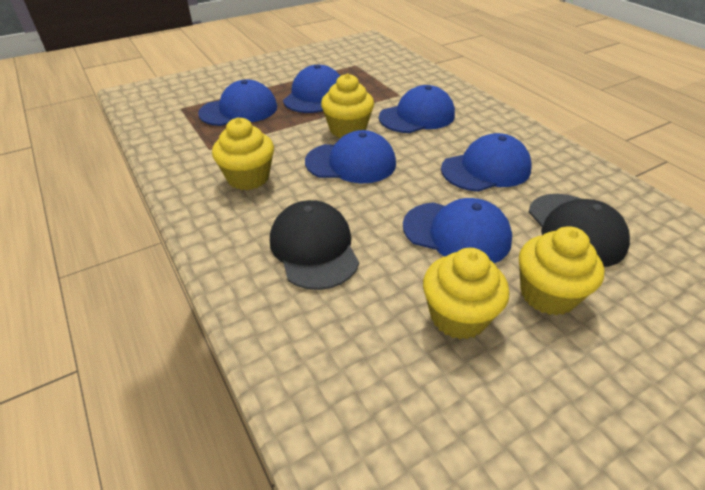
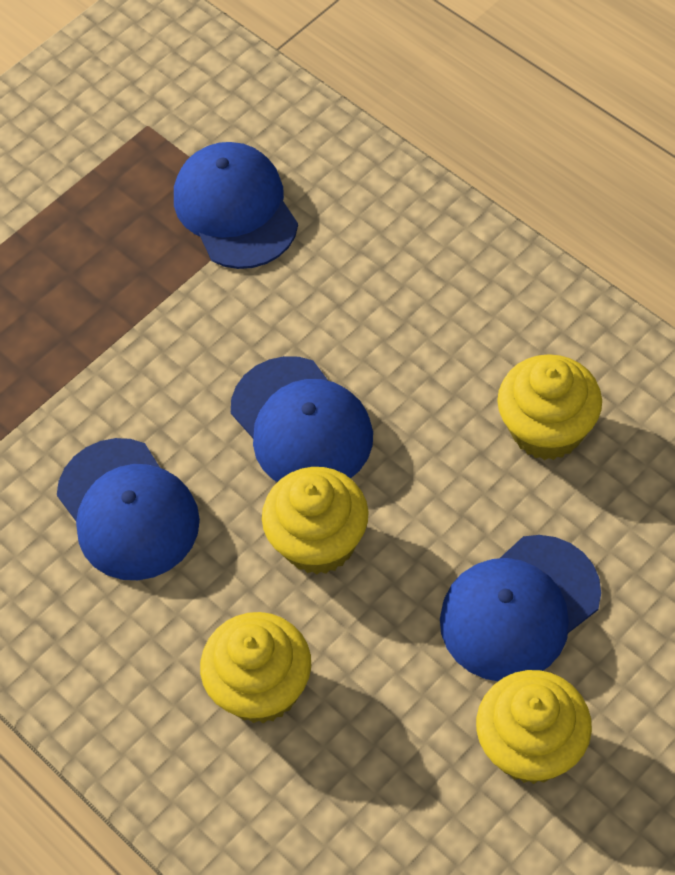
black cap: [270,200,359,290] [529,194,630,267] = 2 -> none = 0
blue cap: [198,79,277,126] [283,65,340,113] [305,130,396,183] [379,85,455,133] [403,198,512,263] [441,133,532,192] = 6 -> [57,438,200,580] [174,142,298,269] [231,356,373,482] [440,535,601,681] = 4

